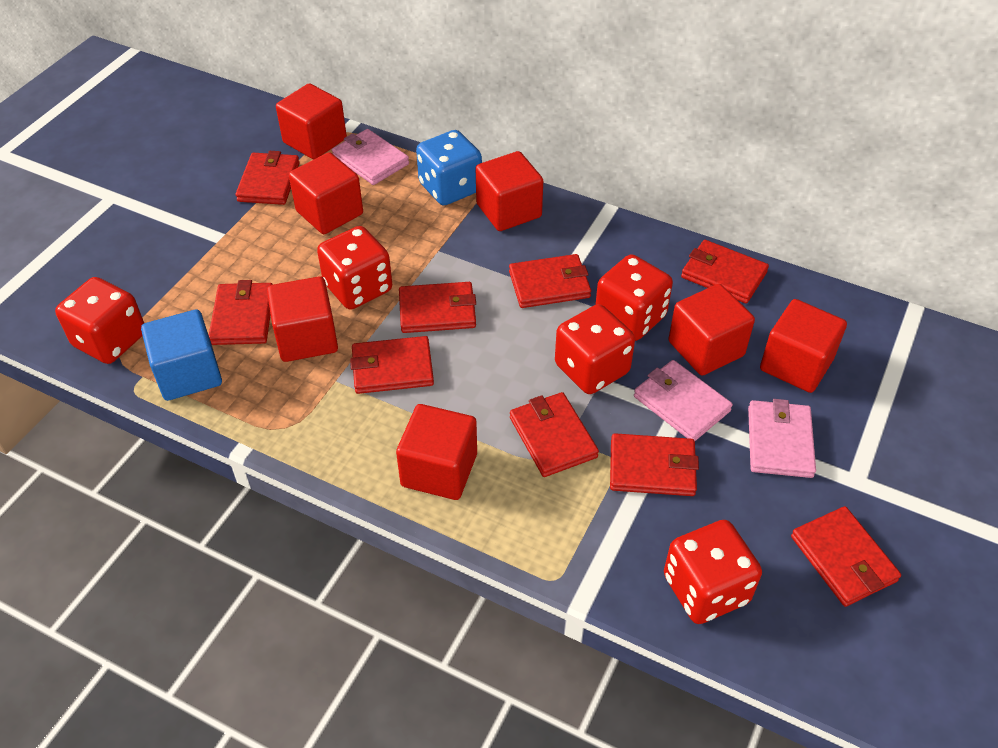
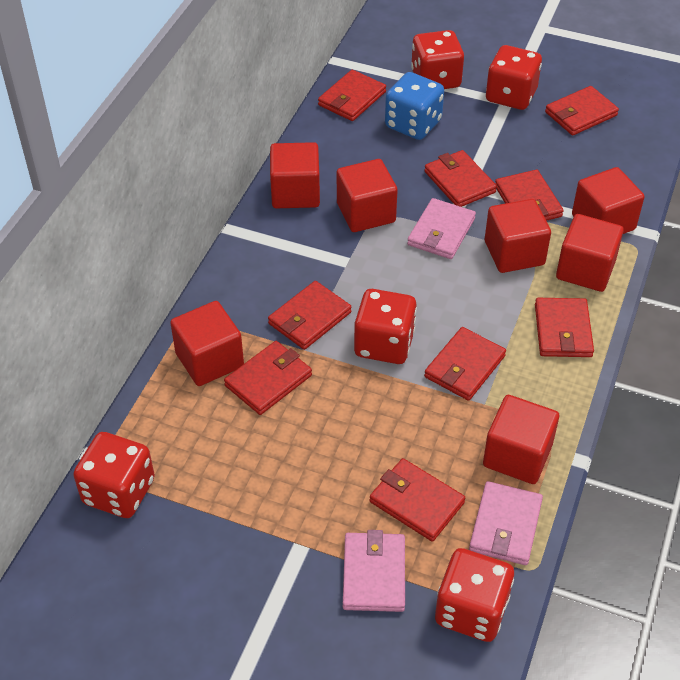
blue cube: [141,309,222,401] = 1 -> none = 0

